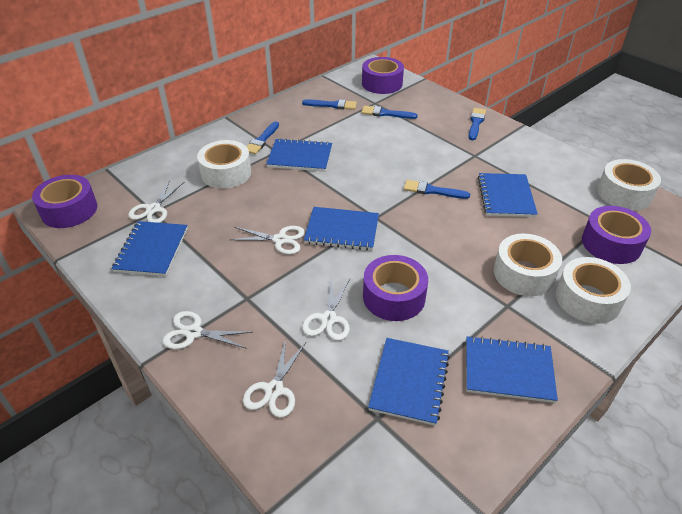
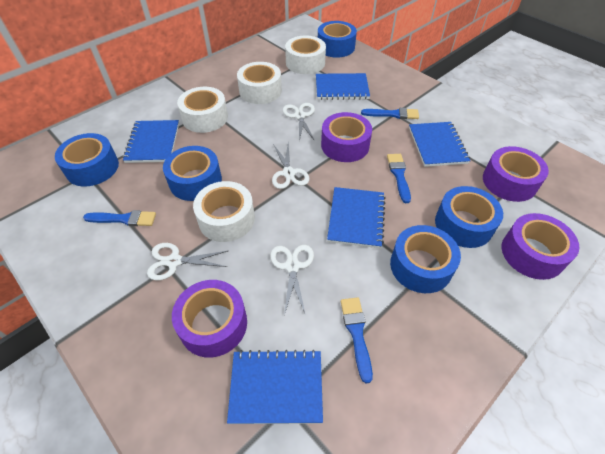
blue brush: [246,121,279,154] [302,99,357,110] [361,106,418,119] [404,180,470,199] [468,108,486,140] = 5 -> [83,210,156,226] [341,297,373,384] [361,108,419,119] [387,154,411,203] = 4
blue notebook: [112,221,188,276] [266,138,332,172] [304,207,379,250] [368,338,450,426] [466,336,558,403] [478,173,538,217] = 6 -> [123,120,179,163] [227,350,323,424] [316,73,370,100] [327,187,385,248] [409,122,471,167] = 5
blue tape: none = 0 -> [55,133,119,186] [163,146,222,201] [318,21,357,58] [390,225,461,293] [435,186,503,248] = 5
white scissors: [128,180,184,223] [163,311,253,349] [230,226,305,255] [243,338,306,418] [302,279,350,341] = 5 -> [147,243,228,280] [270,245,314,315] [272,143,310,189] [283,103,315,141] = 4

